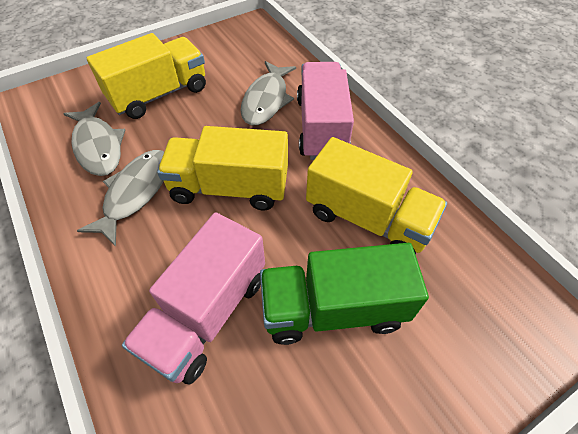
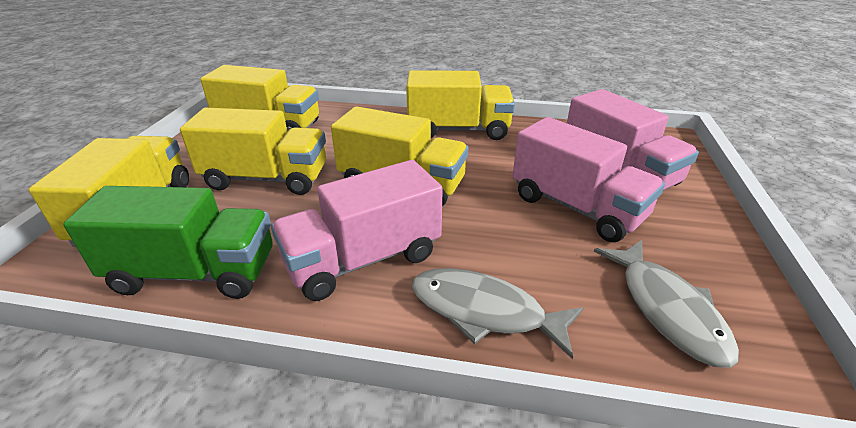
grey fish: [63,102,125,176] [77,150,164,246] [240,61,296,125] = 3 -> [412,268,583,359] [594,240,739,368] = 2
pink truck: [122,212,265,385] [297,62,354,160] = 2 -> [271,160,443,301] [513,117,665,242] [567,89,699,191] = 3
yellow truck: [87,33,206,119] [157,126,288,210] [306,137,447,255] = 3 -> [29,136,189,247] [180,108,326,195] [200,65,319,132] [331,106,469,206] [406,70,515,140] = 5

